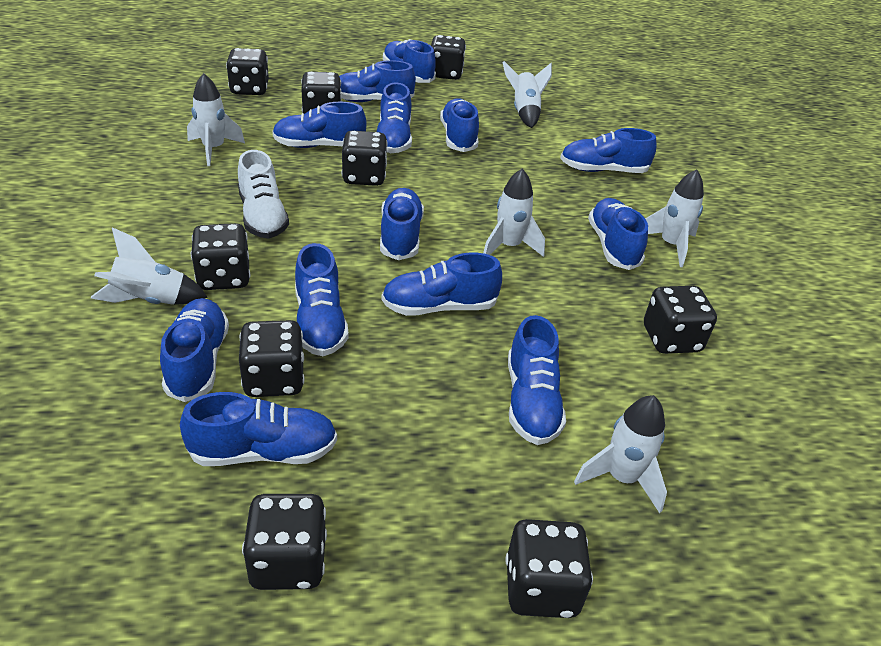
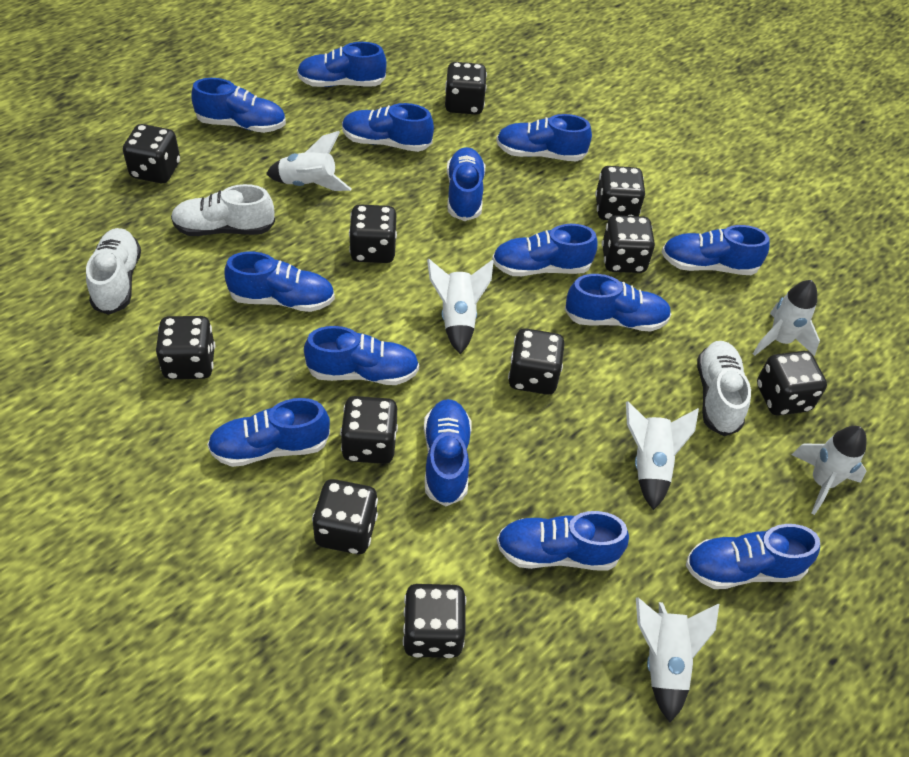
black dice: [191,223,250,290] [226,48,269,95] [239,320,304,397] [242,494,327,590] [301,72,341,114] [342,131,388,186] [431,35,466,80] [506,519,593,618] [644,286,717,354] = 9 -> [123,124,180,183] [156,316,215,379] [312,479,378,554] [340,396,398,464] [349,204,397,263] [403,584,466,658] [445,62,487,114] [508,328,565,395] [595,166,645,220] [602,215,655,273] [757,351,827,416] = 11
blue shoe: [160,298,229,402] [180,392,337,466] [272,102,366,148] [295,243,349,356] [339,60,416,102] [377,82,412,153] [380,188,424,260] [382,253,502,316] [383,39,436,83] [440,98,479,152] [508,315,566,445] [560,128,657,173] [588,198,648,270] = 13 -> [191,78,286,133] [207,398,330,467] [224,251,335,312] [297,42,387,87] [304,326,419,385] [342,103,434,152] [424,399,472,506] [447,147,485,221] [492,224,598,276] [496,114,592,161] [496,511,629,570] [564,274,671,332] [662,225,770,275] [686,524,820,589] = 14
white shoe: [238,150,289,238] = 1 -> [86,228,141,315] [171,184,275,236] [697,341,751,436] = 3

